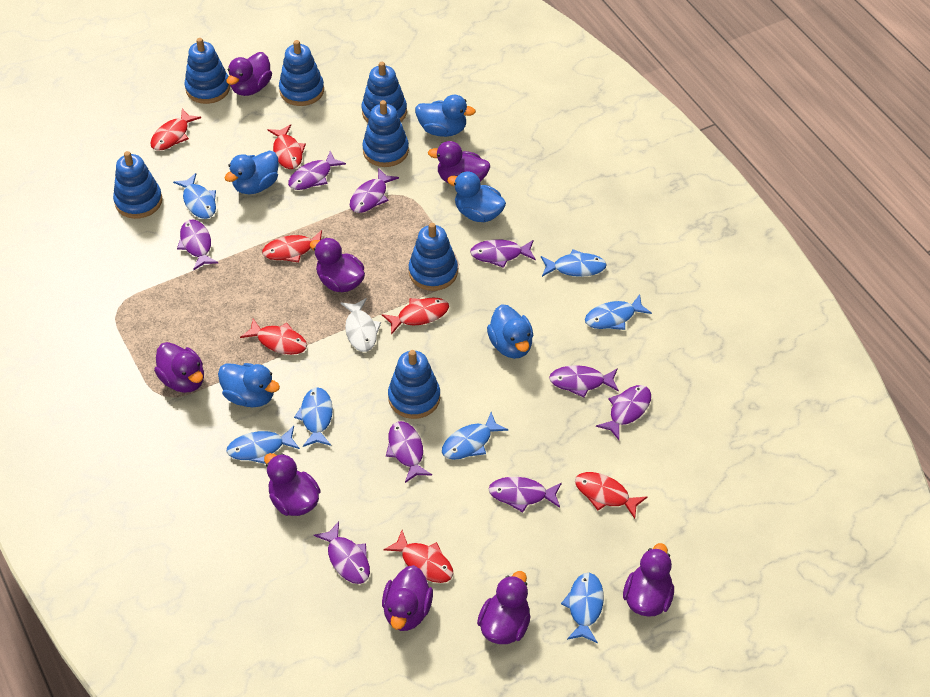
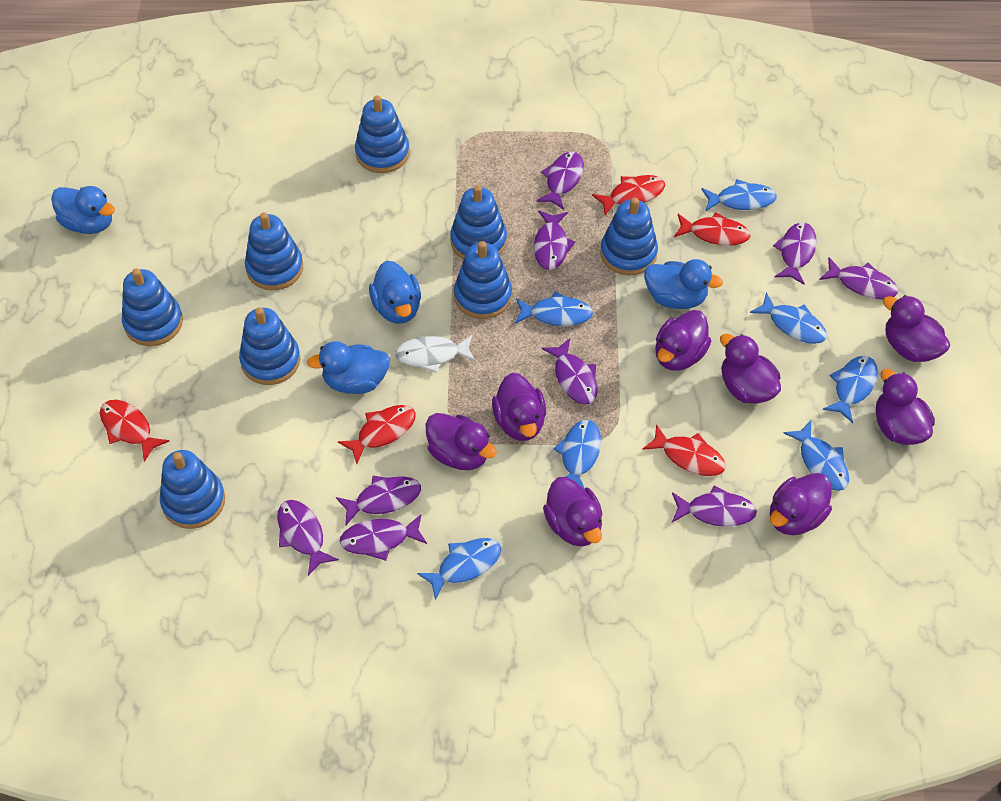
blue duck: [218,363,280,407] [224,151,279,194] [415,95,476,137] [447,172,506,222] [487,304,533,359] = 5 -> [51,186,115,234] [307,341,390,394] [369,261,421,324] [644,259,723,309] = 4
blue stacking toy: [113,151,162,219] [184,38,230,104] [279,40,324,106] [362,62,407,123] [362,100,409,167] [388,350,440,419] [409,223,458,291] = 7 -> [122,268,183,346] [160,450,225,529] [239,307,301,385] [245,212,303,290] [355,95,410,173] [450,185,507,260] [454,241,512,319] [600,198,658,275] = 8
red fish: [150,109,201,151] [240,319,307,355] [262,230,322,262] [267,124,306,169] [382,298,449,335] [383,530,453,583] [575,472,647,519] = 7 -> [100,400,169,462] [338,405,416,464] [592,175,665,215] [642,424,726,476] [674,212,751,246] = 5

